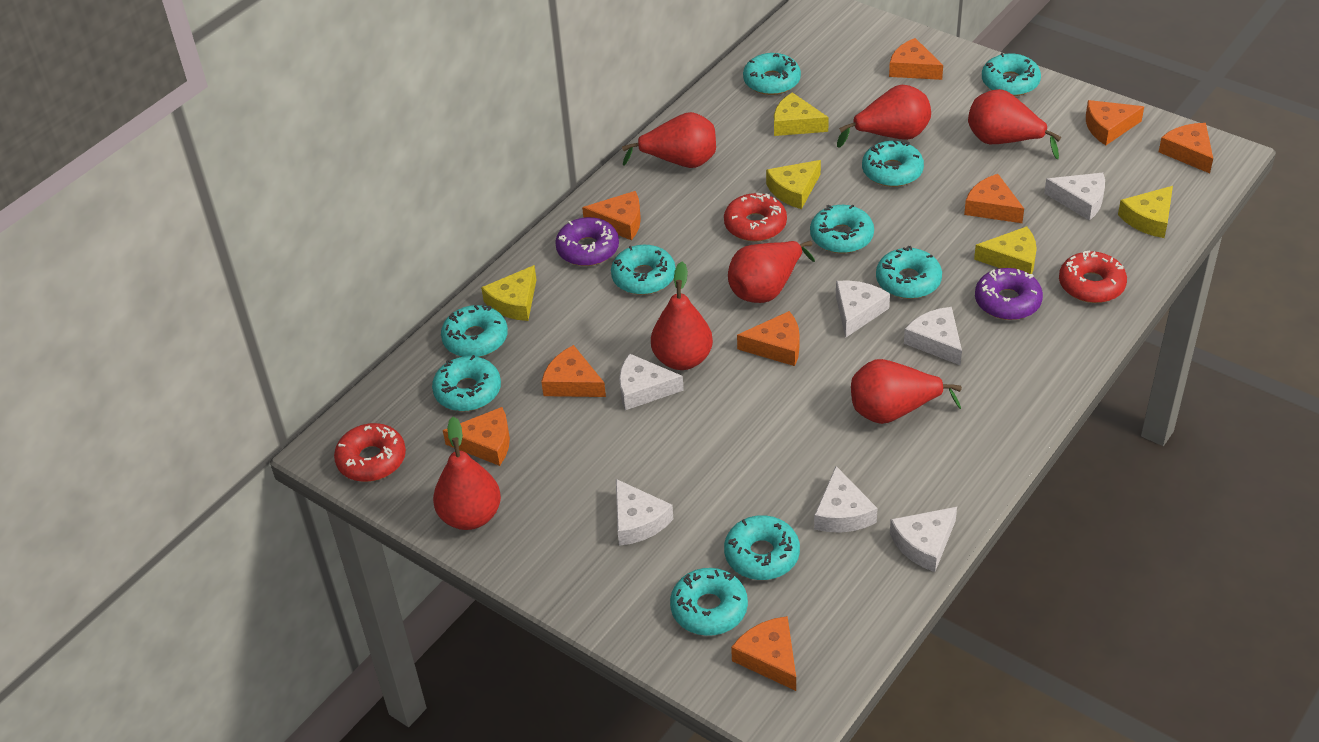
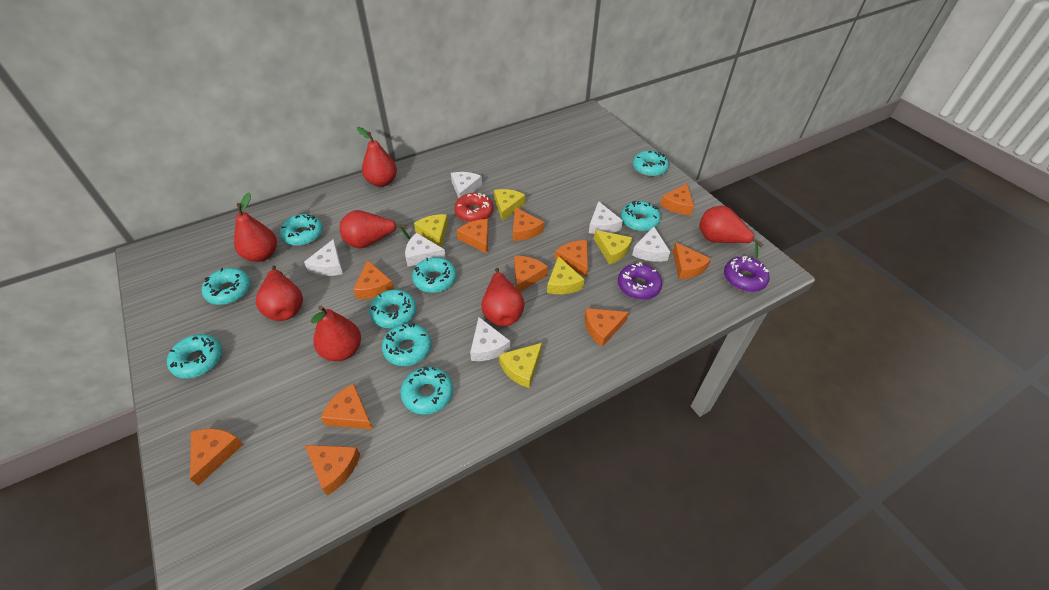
orange cheese: [443,407,510,466] [541,345,606,397] [582,191,641,240] [731,616,796,691] [737,311,799,366] [889,38,943,80] [964,174,1024,223] [1086,100,1144,145] [1159,123,1213,173] = 9 -> [190,428,243,486] [305,445,360,495] [320,384,373,429] [353,260,394,299] [457,219,488,254] [513,207,544,241] [514,256,548,292] [555,240,588,277] [585,308,629,347] [660,184,694,215] [673,242,711,279] = 11
red donut: [334,423,406,482] [724,193,787,242] [1059,250,1127,303] = 3 -> [454,193,493,222] = 1
turquoise donut: [432,355,501,411] [441,305,508,357] [611,245,676,295] [670,568,748,636] [724,515,800,580] [743,53,801,95] [810,204,874,254] [862,140,924,187] [876,246,942,299] [982,53,1041,96] = 10 -> [167,334,222,378] [202,268,251,305] [280,214,323,246] [369,289,417,328] [382,323,431,366] [400,366,453,415] [412,257,456,293] [621,201,661,231] [633,150,669,177] = 9
white cheese: [616,479,673,546] [619,354,684,410] [814,466,878,533] [836,280,890,338] [890,507,957,572] [904,307,962,365] [1044,173,1105,221] = 7 -> [304,239,343,276] [405,233,446,267] [451,172,482,198] [470,317,510,361] [589,201,623,234] [632,227,670,262] = 6

